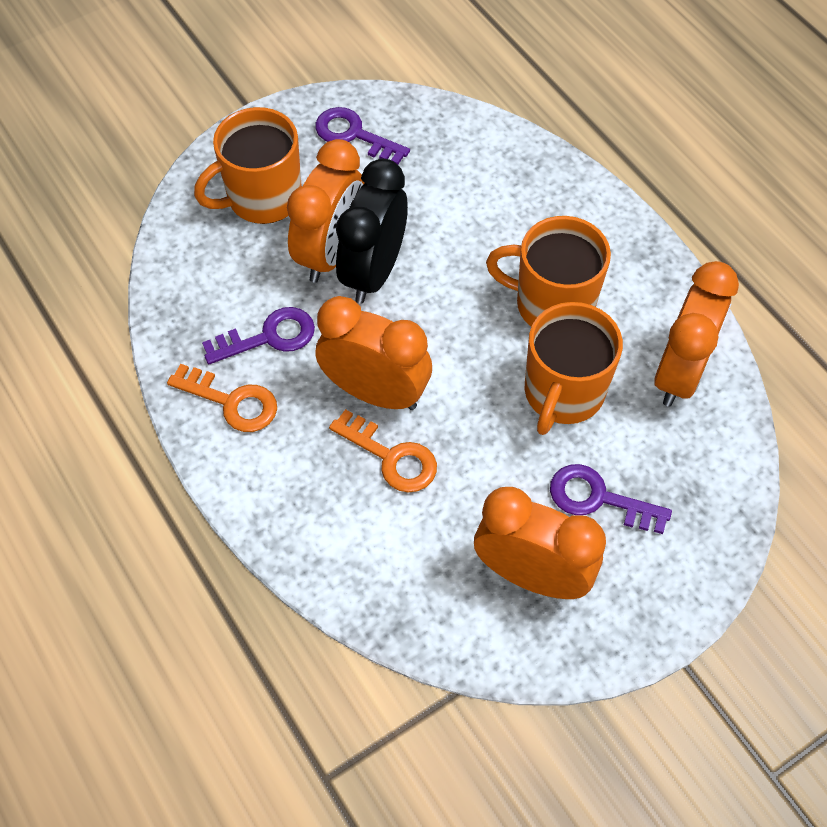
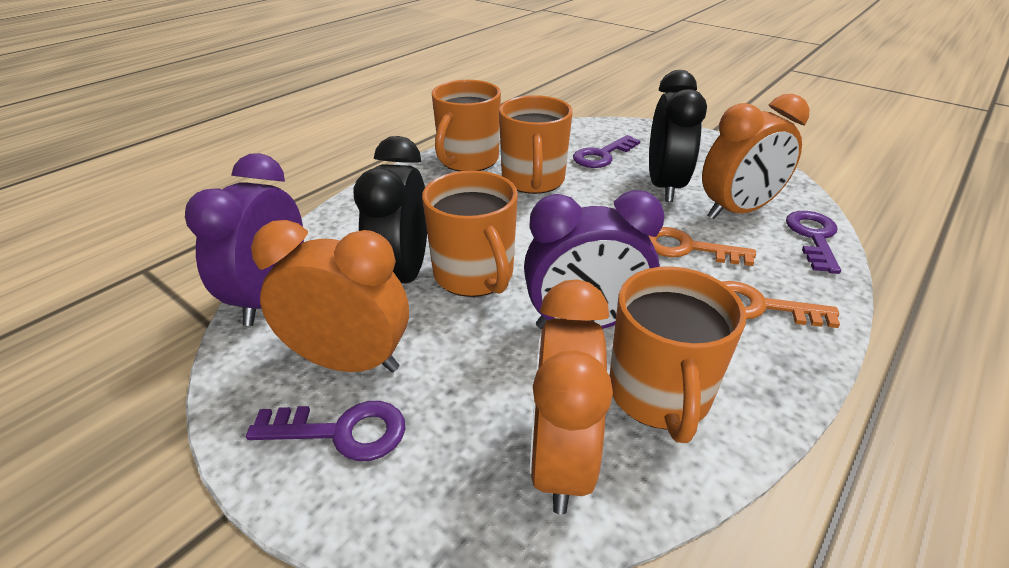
black clock: [336,158,408,304] = 1 -> [353,136,427,284] [649,70,707,202] = 2
orange clock: [287,139,365,283] [315,296,432,410] [474,487,606,599] [654,261,739,407] = 4 -> [251,220,409,372] [530,279,613,514] [702,94,809,219] = 3
orange mug: [194,107,302,224] [486,216,611,326] [524,302,623,435] = 3 -> [422,170,518,297] [432,80,501,171] [499,95,573,194] [610,266,747,443] = 4
purple clock: none = 0 -> [185,153,304,326] [524,190,665,329] = 2

